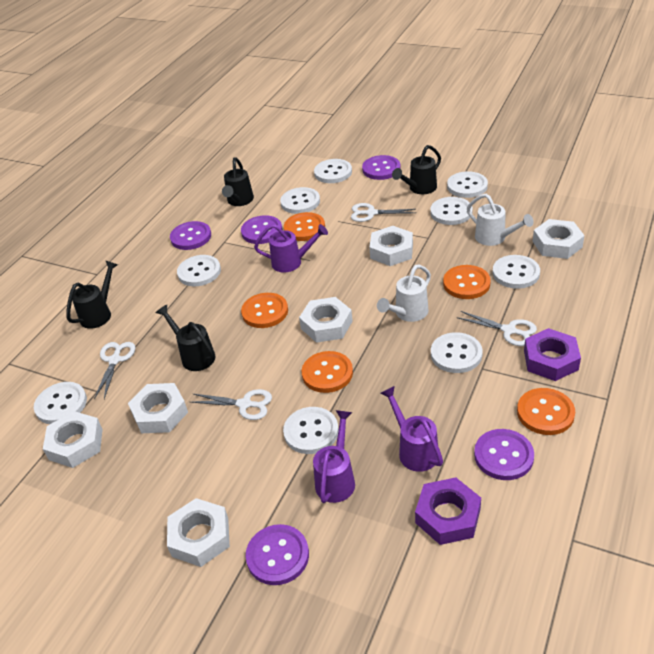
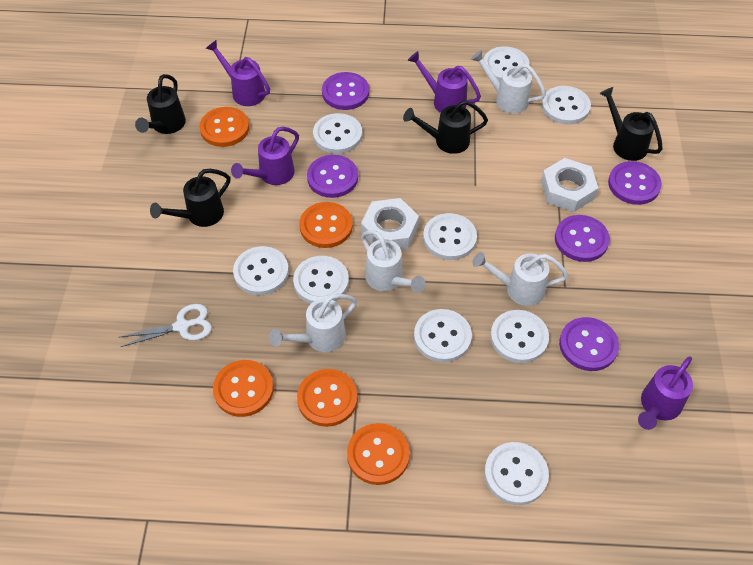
purple nut: [415,477,481,545] [524,328,581,381] = 2 -> none = 0
purple watering can: [254,224,328,272] [313,410,355,503] [380,386,443,472] = 3 -> [206,40,270,106] [231,127,299,185] [408,51,481,113] [638,356,693,430] = 4
white nut: [43,411,103,468] [128,383,188,433] [167,498,230,567] [299,297,353,343] [369,226,413,266] [533,219,585,259] = 6 -> [361,198,419,249] [541,158,598,212] = 2
white scissors: [94,342,135,399] [191,389,272,420] [351,203,416,222] [457,311,537,346] = 4 -> [120,304,212,347] = 1
white watering can: [377,265,431,322] [467,194,534,246] = 2 -> [269,294,357,352] [361,230,425,293] [471,50,546,114] [472,252,569,306] = 4

